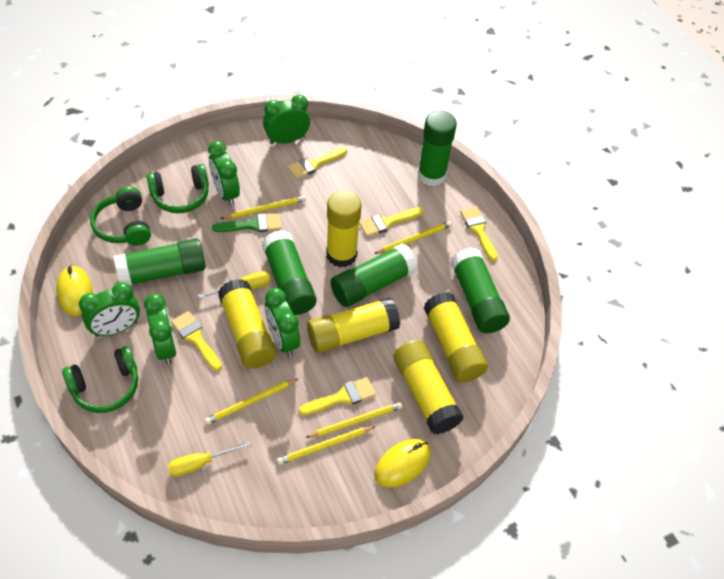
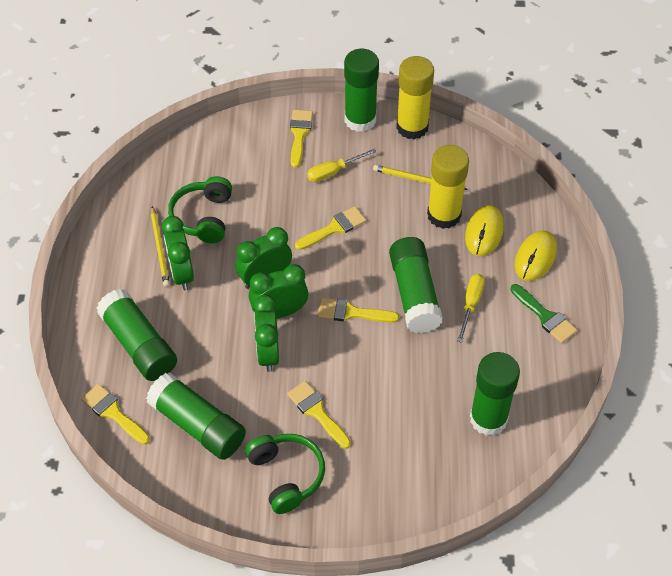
green clock: [79,282,140,337] [144,294,177,365] [208,141,240,206] [263,95,310,144] [265,288,300,357] = 5 -> [162,216,194,290] [235,227,292,289] [249,264,309,319] [253,294,279,372] = 4
green headphones: [62,346,138,413] [90,186,151,246] [146,164,209,213] = 3 -> [168,176,232,243] [245,434,325,514] = 2
yellow glue stick: [218,279,276,369] [307,297,400,353] [326,190,362,267] [393,340,464,434] [423,292,488,382] = 5 -> [396,56,434,140] [427,145,469,229] = 2
yellow pencil: [205,378,298,425] [221,196,306,219] [277,426,376,465] [306,402,402,438] [374,221,452,254] = 5 -> [151,206,170,287] [373,165,468,190] = 2

